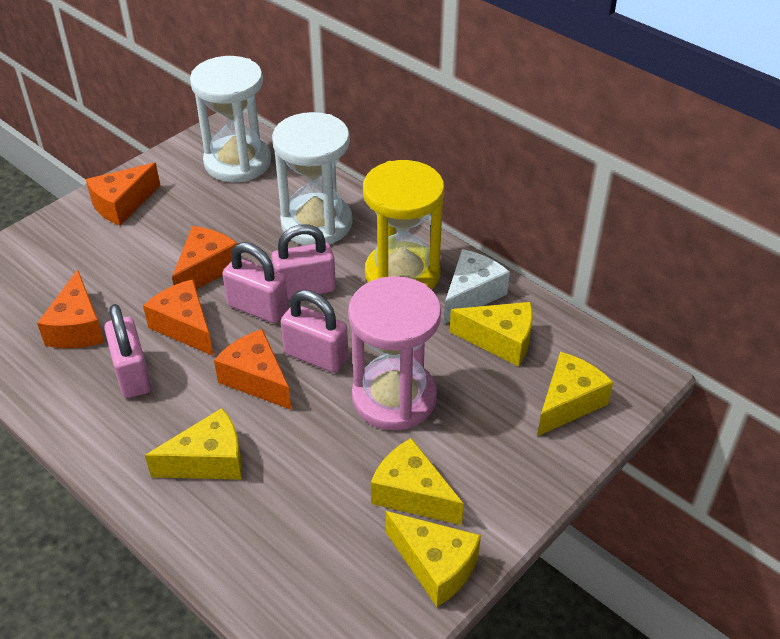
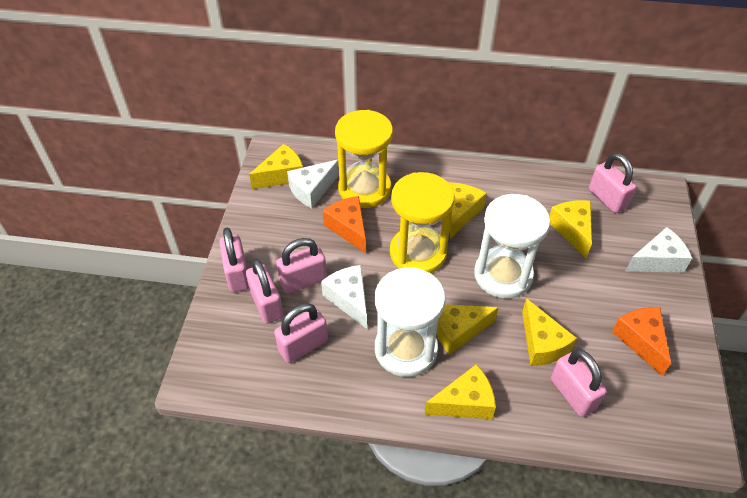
orange cheese: [37,269,104,348] [86,163,160,226] [143,279,214,356] [172,226,238,289] [214,329,291,410] = 5 -> [323,196,366,253] [612,307,671,376] = 2
pink hourglass: [348,276,441,430] = 1 -> none = 0
pink padlock: [104,304,151,398] [222,242,289,323] [271,224,336,300] [280,290,348,373] = 4 -> [219,228,249,292] [246,259,284,324] [274,303,328,363] [276,238,327,294] [551,349,607,417] [589,153,637,213] = 6
white cheese: [444,249,510,324] = 1 -> [287,159,339,208] [321,265,367,329] [626,227,692,273] = 3
yellow cheese: [145,408,242,480] [371,438,464,525] [386,511,481,607] [450,302,533,366] [537,352,613,436] = 5 -> [249,144,303,189] [424,364,496,419] [436,304,499,355] [449,183,487,239] [522,298,577,366] [549,200,592,258] = 6
yellow hourglass: [363,160,444,290] = 1 -> [335,110,393,208] [390,172,454,273] = 2

